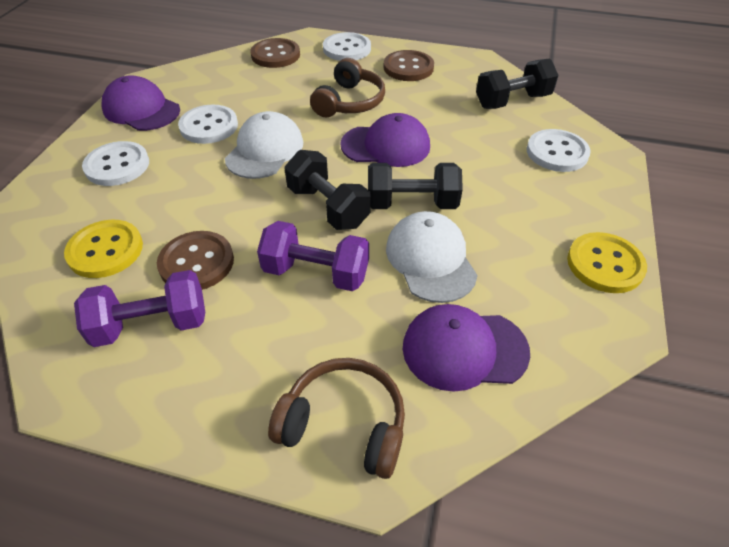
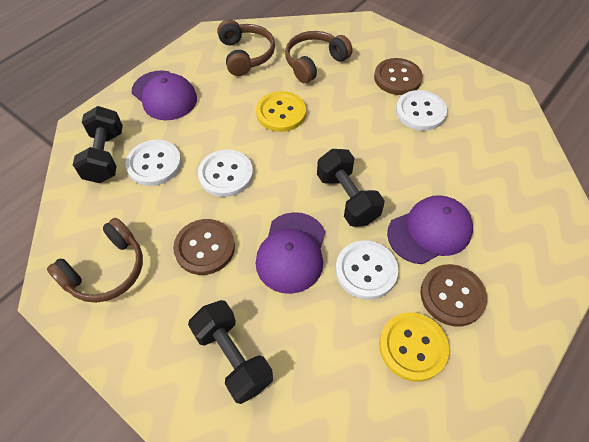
brown headphones: [268,358,405,479] [310,58,385,118] = 2 -> [47,218,143,303] [217,19,275,76] [285,31,353,83] = 3
purple dumbbell: [74,270,205,347] [257,221,369,291] = 2 -> none = 0
white cap: [225,111,303,179] [386,211,478,303] = 2 -> none = 0

